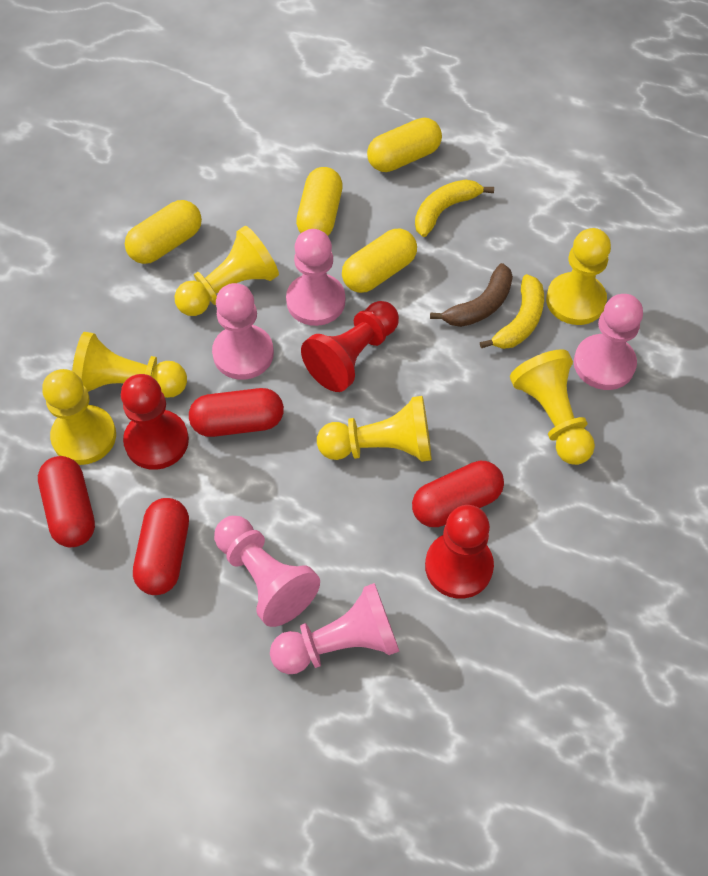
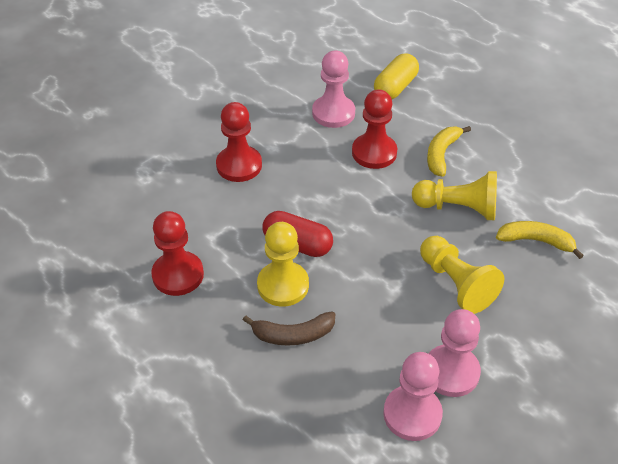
pink pawn: [212,283,274,380] [214,516,320,627] [270,583,399,674] [286,229,345,326] [574,294,643,390] = 5 -> [312,51,355,128] [383,352,443,441] [428,309,481,397] = 3
red capsule: [38,456,95,547] [133,498,189,595] [189,388,284,437] [412,461,504,527] = 4 -> [263,211,333,257] = 1
yellow capsule: [125,200,202,264] [296,167,343,235] [342,228,417,293] [367,118,442,172] = 4 -> [374,53,419,99] = 1
yellow pawn: [42,369,116,465] [72,332,187,398] [175,226,279,316] [317,396,432,462] [510,349,595,465] [546,228,611,325] = 6 -> [257,222,309,307] [412,171,497,220] [420,236,504,314] = 3

